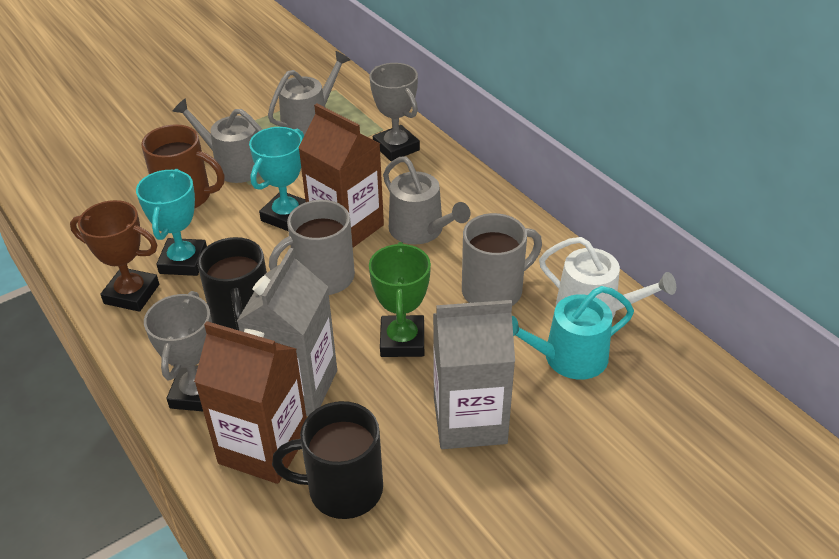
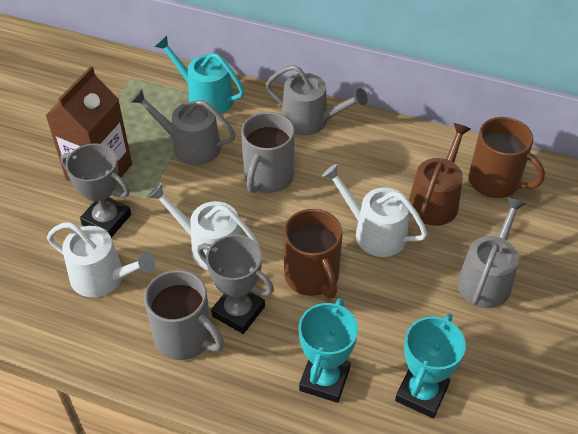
black mug: [197,237,267,330] [272,401,383,519] = 2 -> none = 0
brown carton: [194,321,307,484] [298,104,384,247] = 2 -> [45,66,132,182] = 1
brown mug: [141,124,225,208] = 1 -> [284,209,343,299] [469,117,545,198] = 2
brown trophy: [70,200,159,312] = 1 -> none = 0
brown watering can: none = 0 -> [409,123,471,226] = 1
green trophy: [369,242,431,357] = 1 -> none = 0
grey carton: [236,248,337,416] [433,300,515,449] = 2 -> none = 0
white watering can: [539,237,676,319] = 1 -> [47,222,155,297] [148,183,259,270] [322,164,427,257] = 3

